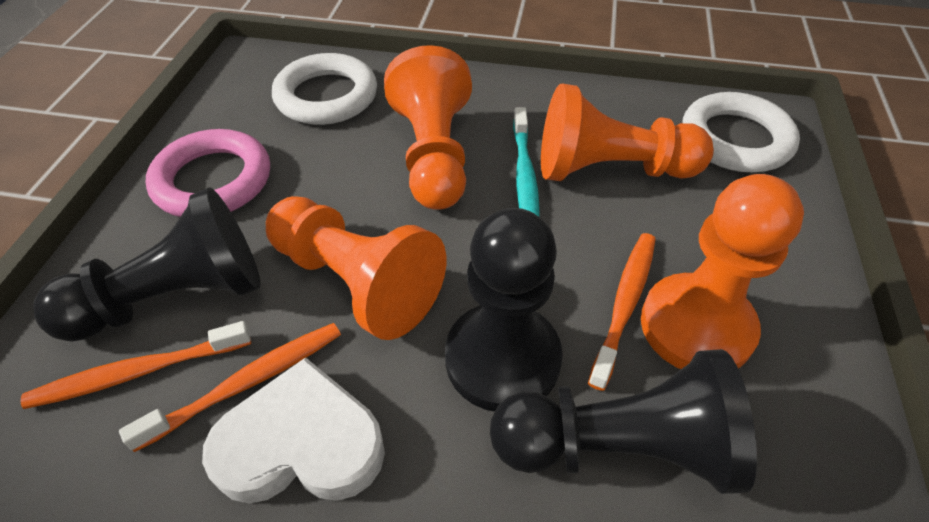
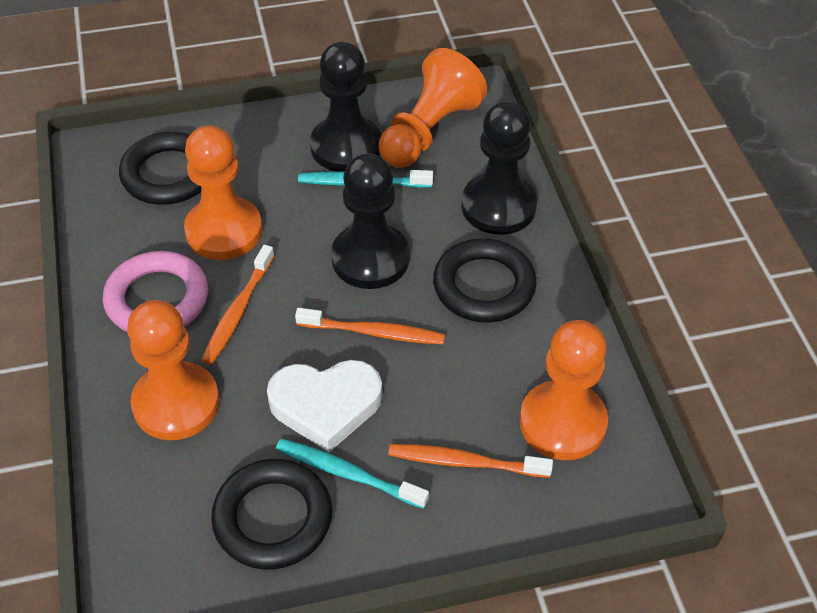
black ring: none = 0 -> [119,132,201,205] [211,459,332,570] [433,238,537,322] = 3
turquoise toothbrush: [513,107,540,217] = 1 -> [276,439,429,509] [298,170,433,188] = 2
white ring: [272,53,377,125] [682,92,800,172] = 2 -> none = 0

